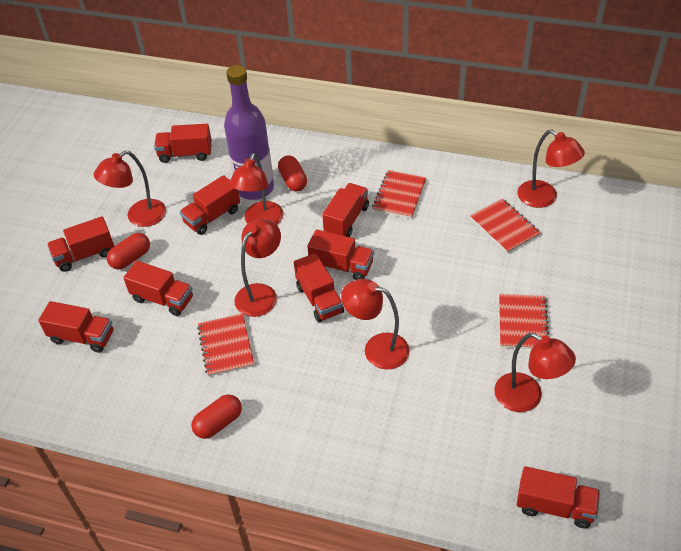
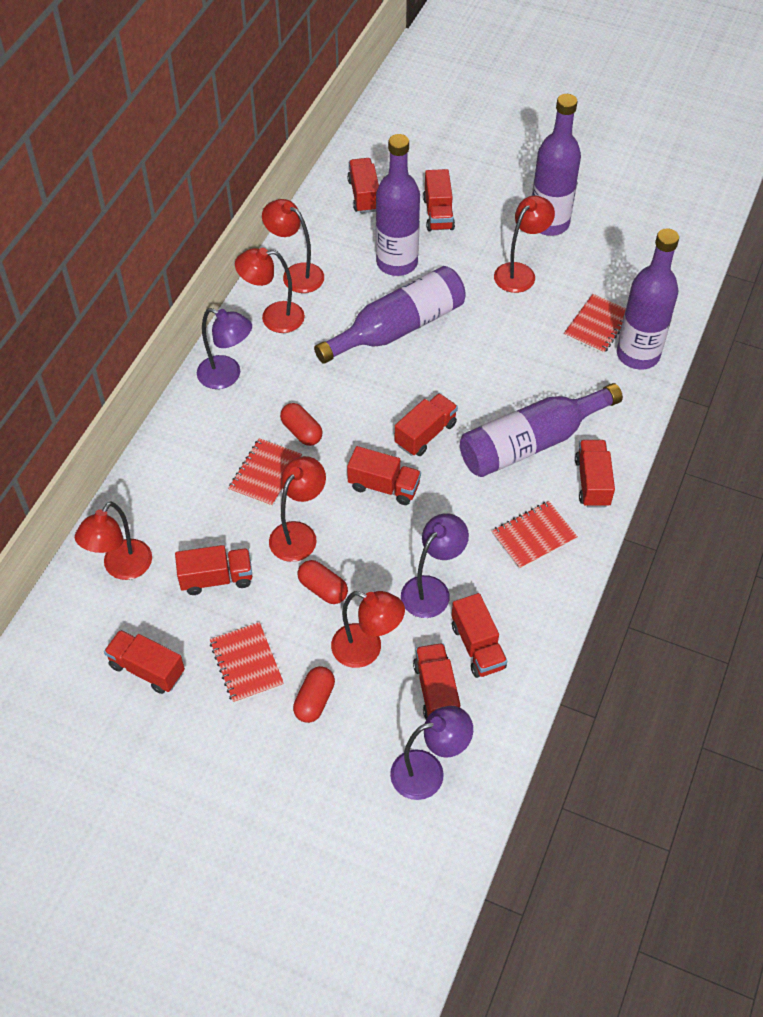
purple bottle: [224,65,274,200] = 1 -> [314,266,466,364] [376,134,420,276] [460,383,623,477] [532,94,581,236] [617,228,679,370] = 5
purple lamp: none = 0 -> [197,308,252,389] [390,706,473,800] [401,513,469,618] = 3

